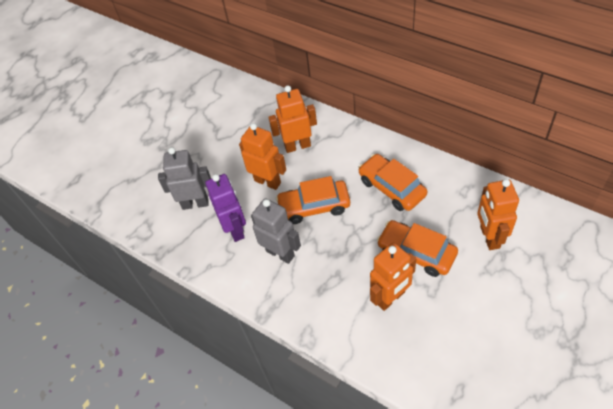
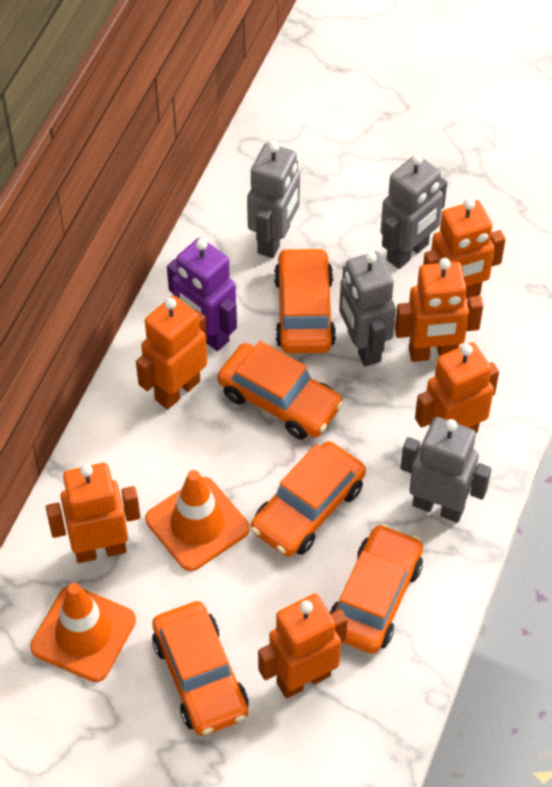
grey robot: [158,147,211,210] [251,198,301,264] = 2 -> [247,141,300,258] [339,251,396,366] [381,154,447,269] [401,417,491,523] = 4
orange car: [276,176,350,224] [358,154,428,211] [377,220,458,277] = 3 -> [152,601,249,736] [217,341,344,439] [251,441,366,557] [274,247,336,354] [329,524,423,654] = 5
orange robot: [239,123,286,190] [268,85,317,153] [370,242,416,311] [477,179,519,250] = 4 -> [46,463,140,563] [136,296,207,410] [258,594,348,699] [395,258,483,362] [415,342,499,433] [423,198,506,299] = 6
orange traffic cone: none = 0 -> [30,583,136,682] [145,470,250,571] = 2

